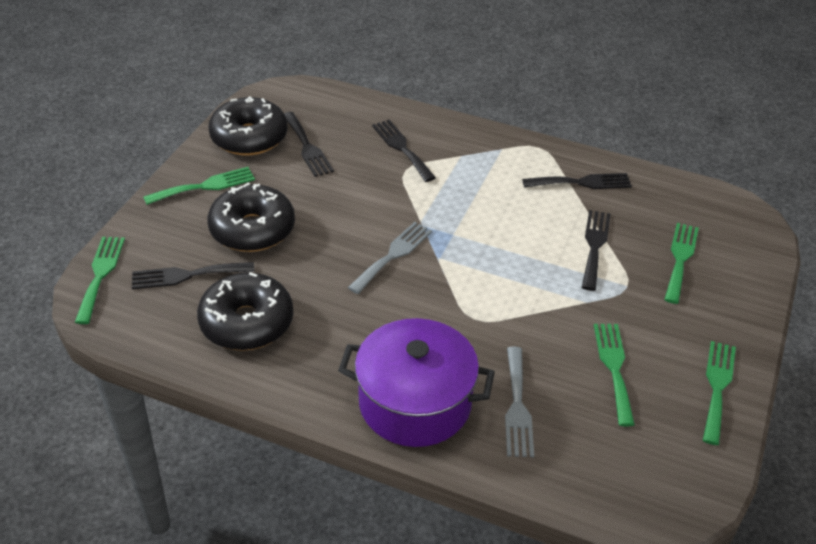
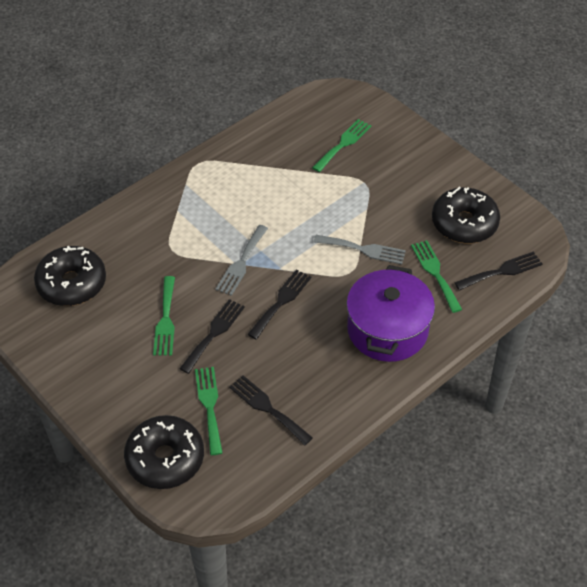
black fork: [132,262,254,289] [284,112,334,177] [372,120,436,182] [522,173,632,189] [582,210,611,291] = 5 -> [179,299,245,374] [229,376,313,446] [248,269,311,340] [455,252,543,291] = 4
green fork: [75,237,125,324] [143,167,255,205] [594,324,635,426] [664,223,699,304] [703,341,736,445] = 5 -> [153,276,175,355] [195,367,223,455] [312,119,372,172] [411,240,462,313] = 4

